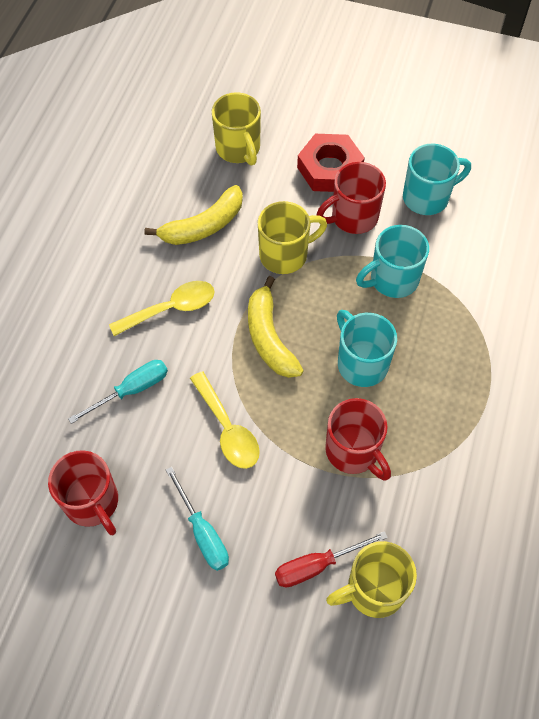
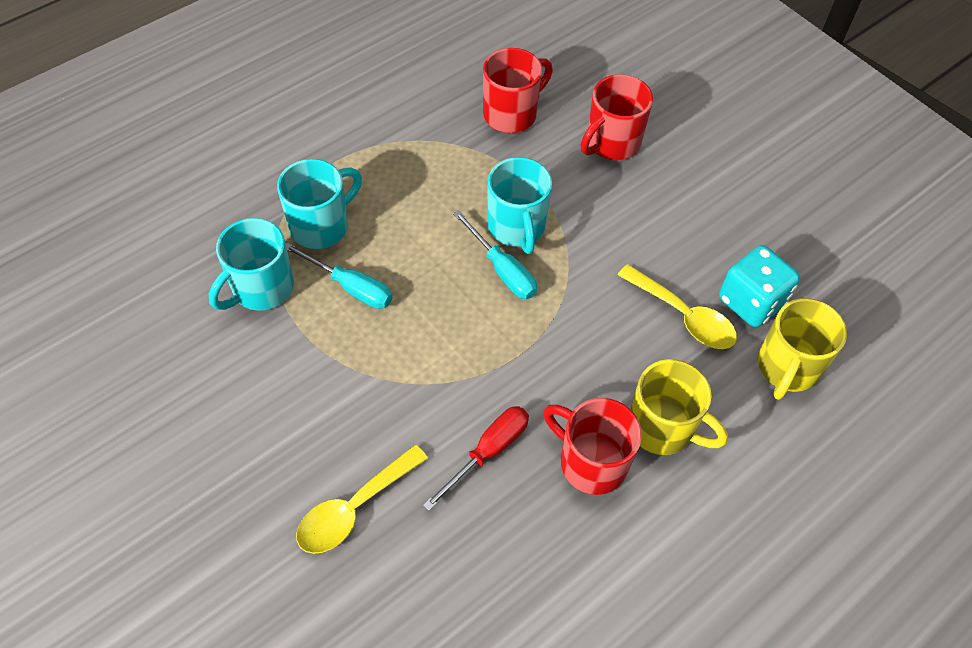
red nut: [297,134,365,192] = 1 -> none = 0
turquoise dice: none = 0 -> [719,245,800,327] = 1
yellow banana: [144,185,243,245] [248,276,304,378] = 2 -> none = 0
yellow mug: [212,92,261,166] [258,201,327,274] [326,541,417,618] = 3 -> [630,359,728,455] [758,298,847,400] = 2

